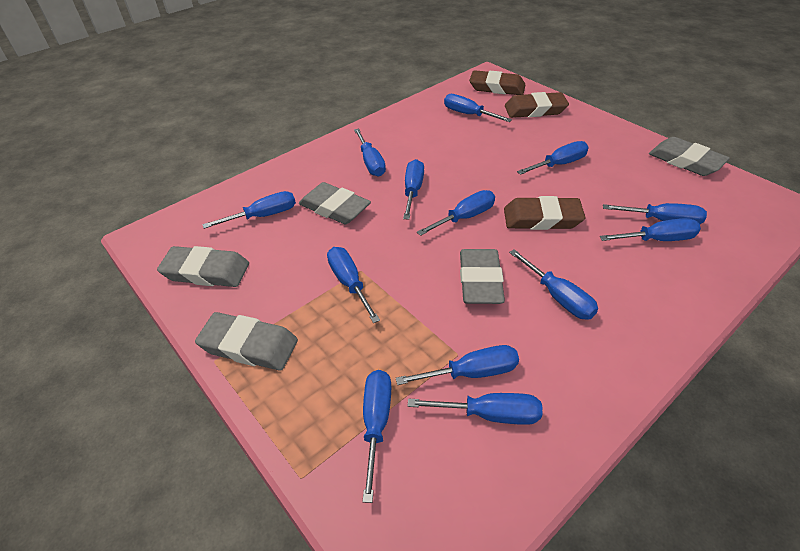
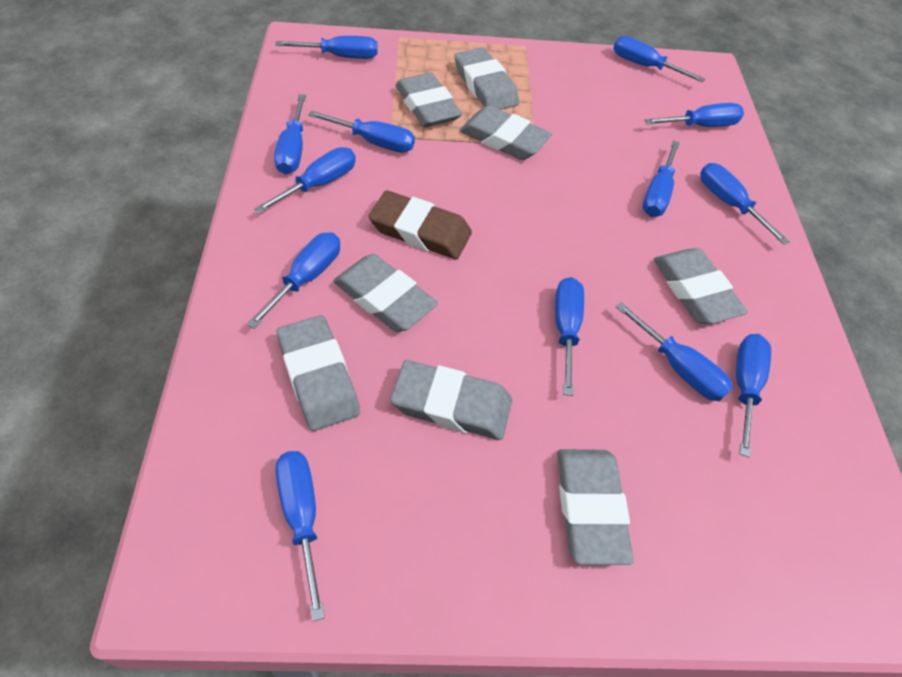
brown eraser: [469,70,525,95] [504,196,585,230] [505,92,569,118] = 3 -> [368,190,472,259] = 1
grey eraser: [157,246,249,287] [195,312,298,370] [299,182,371,225] [460,249,505,304] [649,137,730,176] = 5 -> [277,315,360,431] [333,254,438,332] [390,360,512,440] [396,73,462,127] [454,48,519,110] [460,105,552,160] [557,449,634,565] [653,248,748,324] = 8

